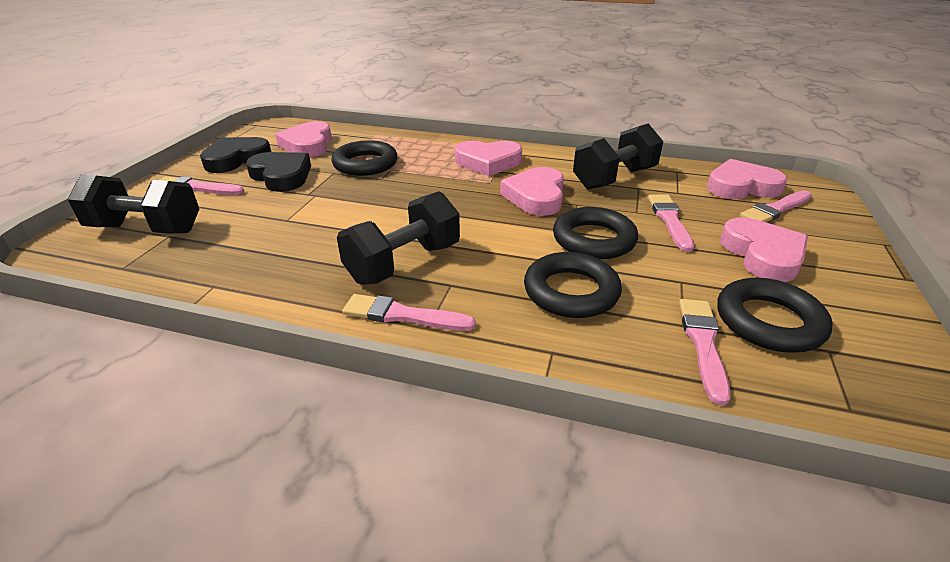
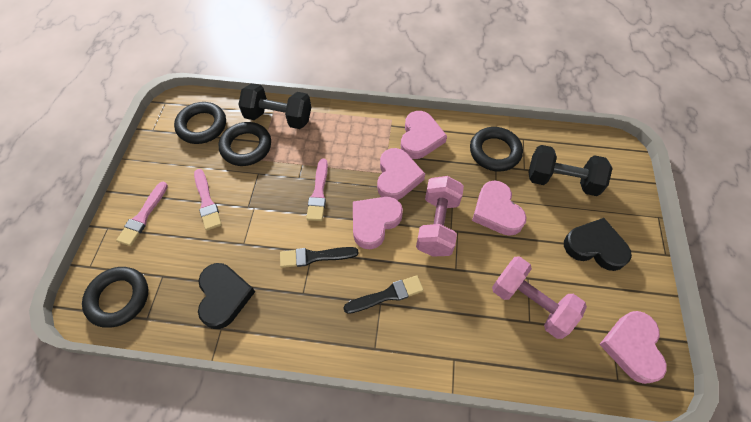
black brush: none = 0 -> [280,247,359,268] [343,275,424,314] = 2
black dumbbell: [67,174,199,233] [337,191,460,285] [573,123,663,189] = 3 -> [238,83,311,129] [528,145,613,196] = 2
pink brush: [160,176,244,195] [342,294,476,331] [648,195,694,252] [679,299,731,406] [740,190,812,222] = 5 -> [116,182,168,246] [194,169,222,231] [306,159,328,221] = 3
pink dumbbell: none = 0 -> [416,176,464,256] [492,256,587,339] = 2

